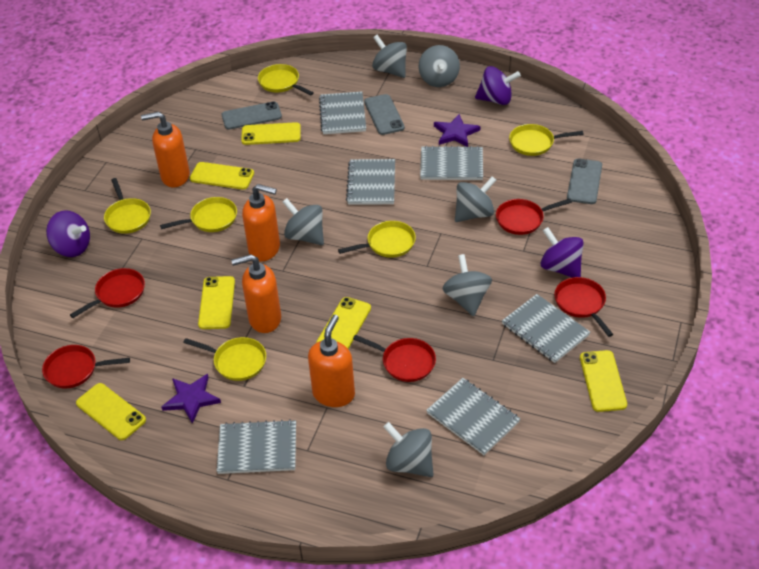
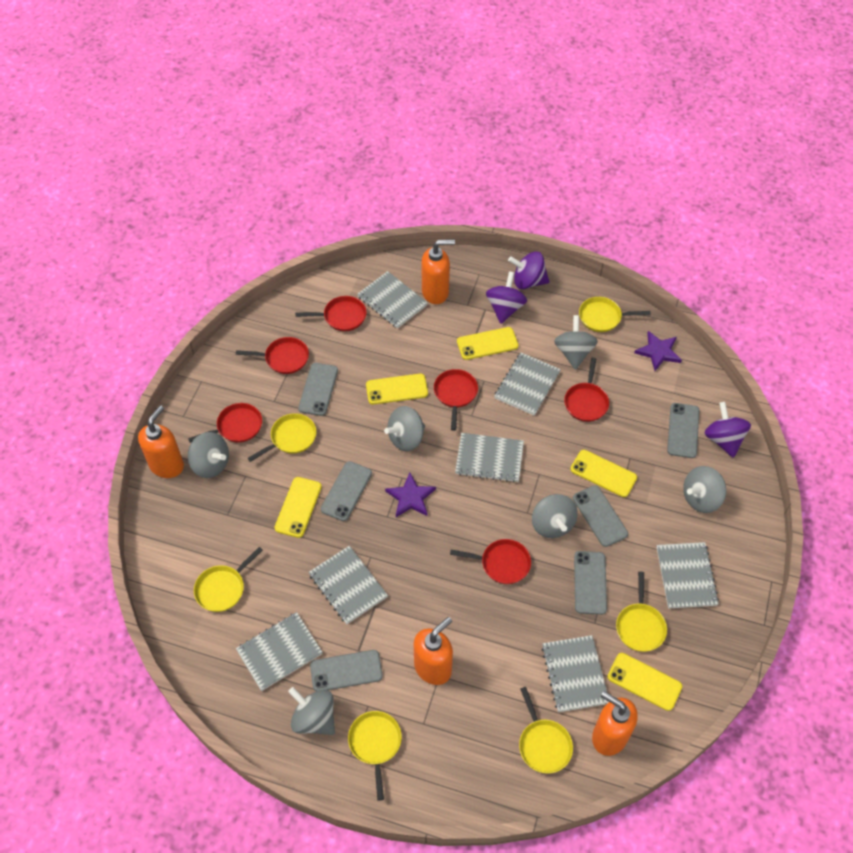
grey notebook: [217,419,296,474] [319,92,366,134] [346,159,395,205] [420,146,483,180] [426,378,520,455] [502,294,590,363] = 6 -> [236,612,323,691] [309,546,388,624] [357,271,428,329] [455,433,524,483] [494,353,561,416] [541,635,609,712] [656,542,719,608] = 7
grey phone: [222,101,282,130] [364,94,405,135] [567,158,602,204] = 3 -> [298,363,338,416] [310,650,383,691] [321,461,372,521] [573,485,628,547] [574,551,607,615] [667,403,699,458] = 6
red pan: [42,345,130,388] [70,268,145,318] [353,335,436,382] [496,199,572,235] [554,277,613,337] = 5 -> [188,403,262,443] [236,337,309,374] [295,296,367,331] [434,369,478,431] [450,539,531,584] [564,358,609,422] = 6
yellow phone: [76,383,146,440] [190,162,254,190] [198,276,235,329] [241,122,301,145] [316,297,371,349] [580,350,627,412] = 6 -> [274,477,322,538] [366,373,428,405] [457,327,518,360] [570,450,637,497] [608,653,682,711] = 5

